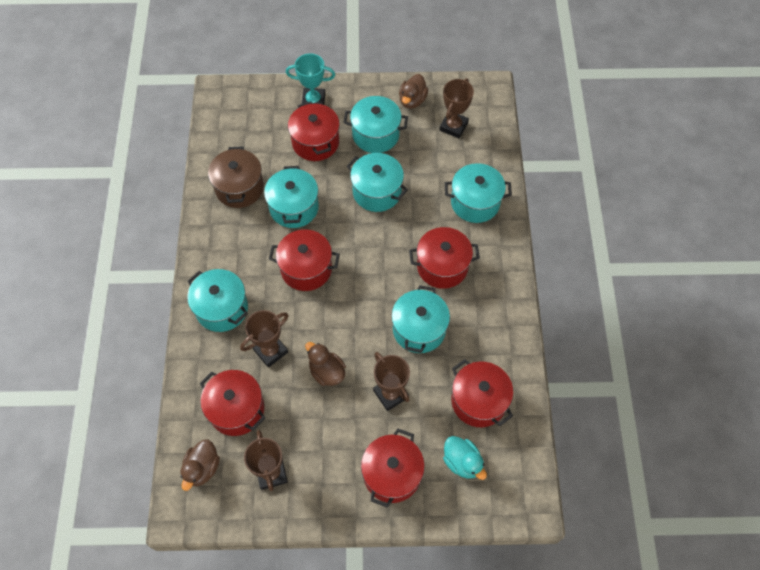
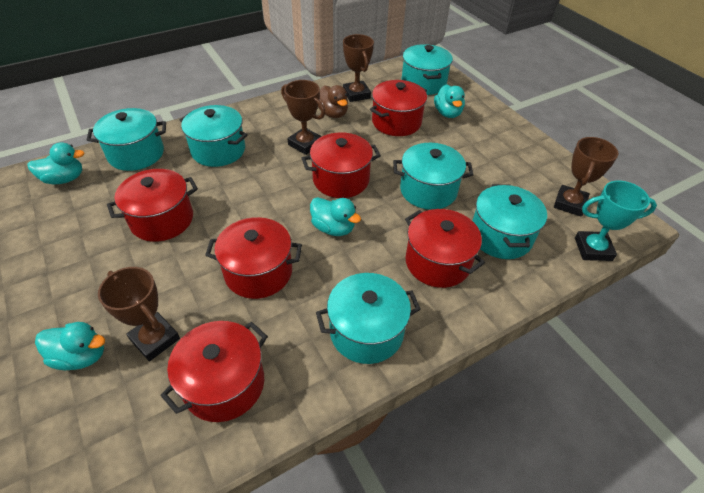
brown duck: [180,440,220,491] [305,342,346,386] [399,74,428,109] = 3 -> [318,85,348,118] = 1
brown pot: [208,146,264,208] = 1 -> none = 0
turquoise duck: [443,436,487,480] = 1 -> [27,142,84,185] [35,322,105,370] [310,197,361,236] [434,84,465,118] = 4

